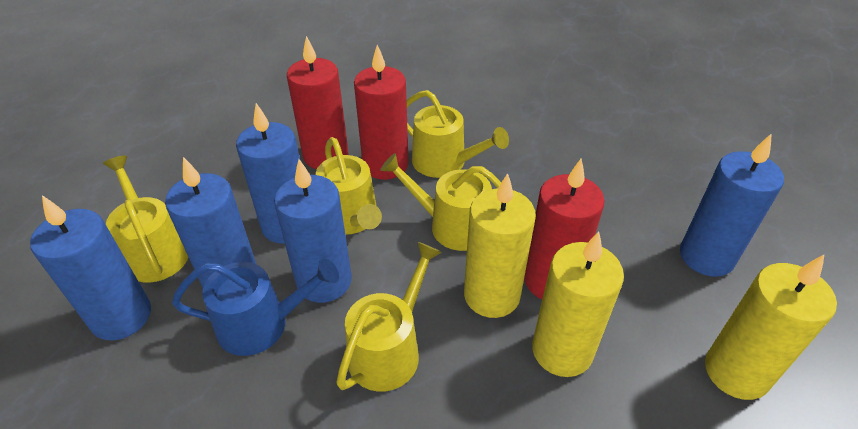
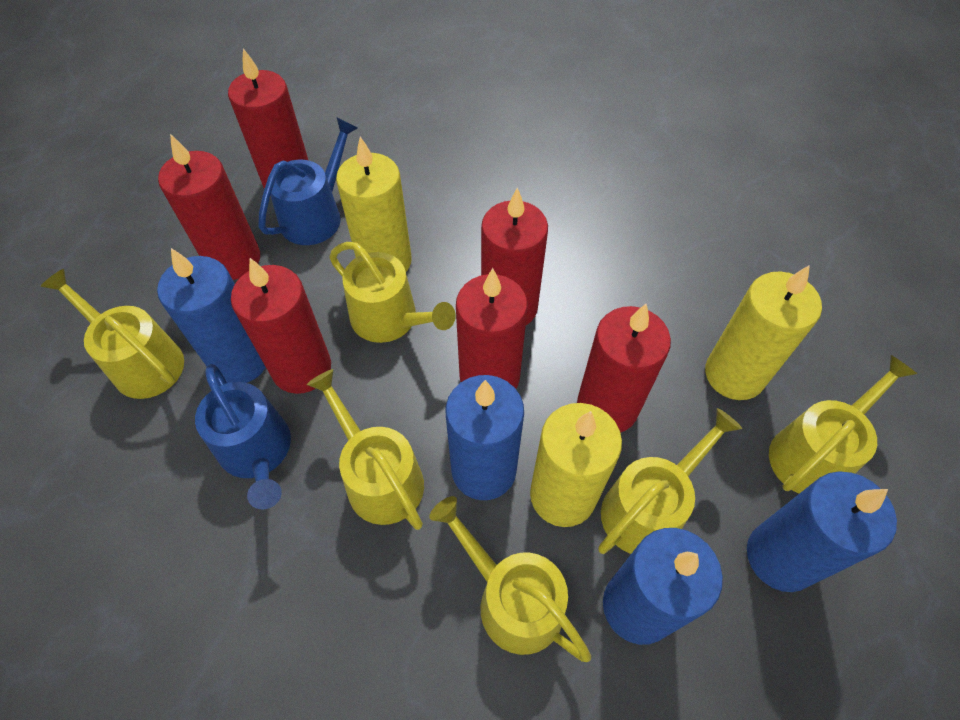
blue candle: [30,195,151,340] [165,157,256,288] [236,103,300,244] [274,159,352,303] [680,133,784,277] = 5 -> [157,248,266,383] [446,375,524,500] [603,528,723,645] [747,472,897,592] = 4
blue watering can: [172,259,339,356] = 1 -> [195,364,291,509] [258,117,358,245] = 2
red candle: [287,36,348,169] [354,45,409,180] [524,159,605,299] = 3 -> [158,134,260,280] [228,48,308,189] [231,258,331,394] [456,268,528,389] [481,187,548,325] [577,304,671,433] = 6
yellow watering can: [103,156,188,283] [315,137,382,235] [336,242,442,392] [380,153,501,251] [407,90,509,178] = 5 -> [41,269,184,399] [307,369,424,530] [329,242,456,343] [429,496,591,662] [598,408,742,554] [769,355,917,494] = 6

